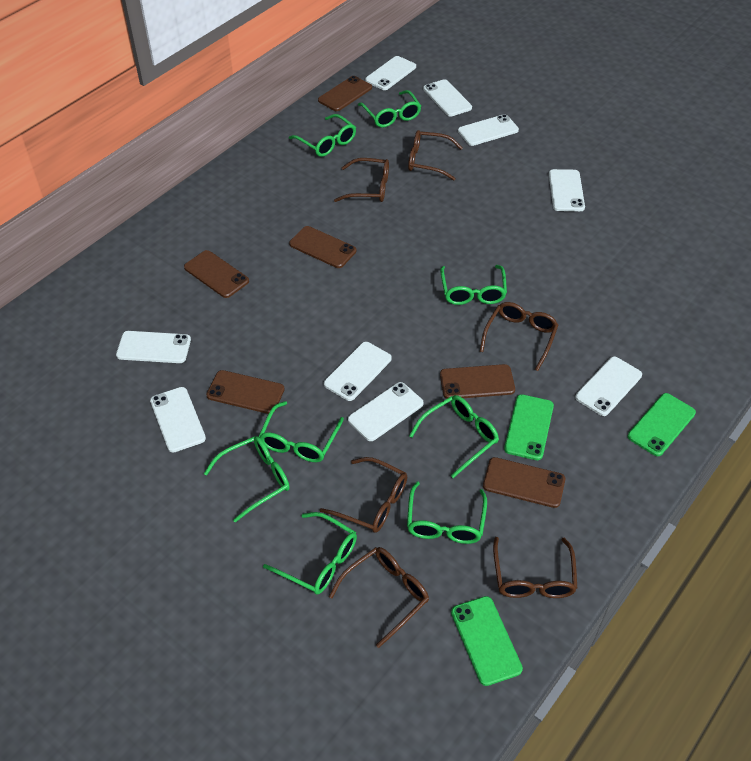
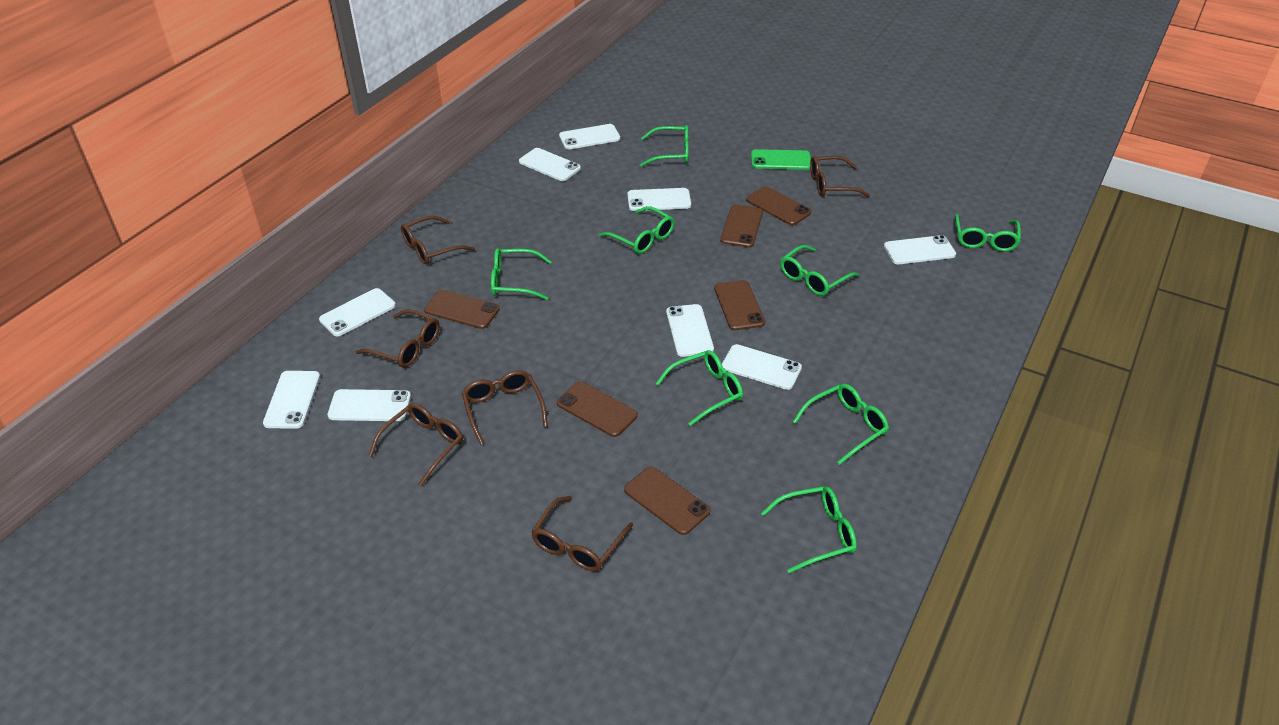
green phone: [451,596,523,686] [504,394,554,460] [628,393,696,456] = 3 -> [751,149,811,170] = 1

